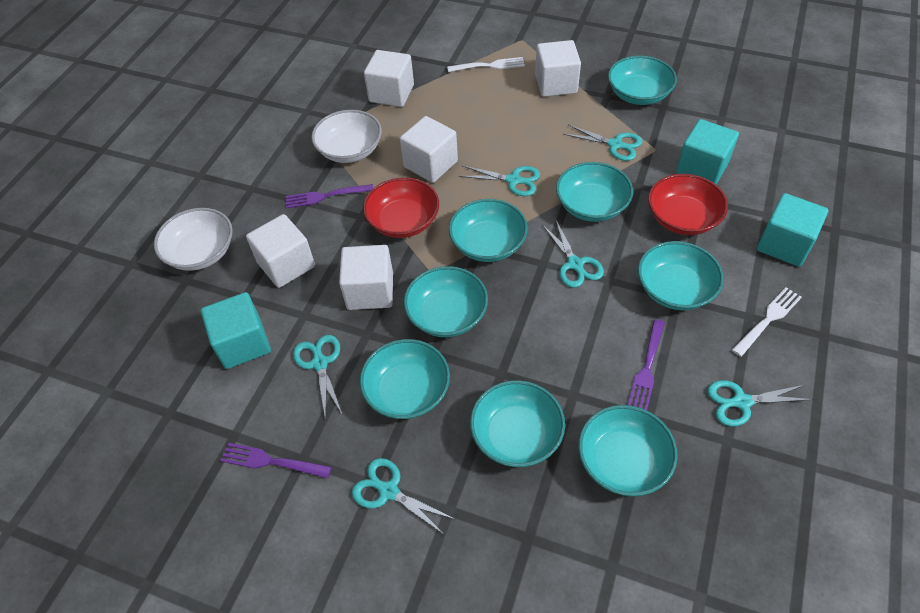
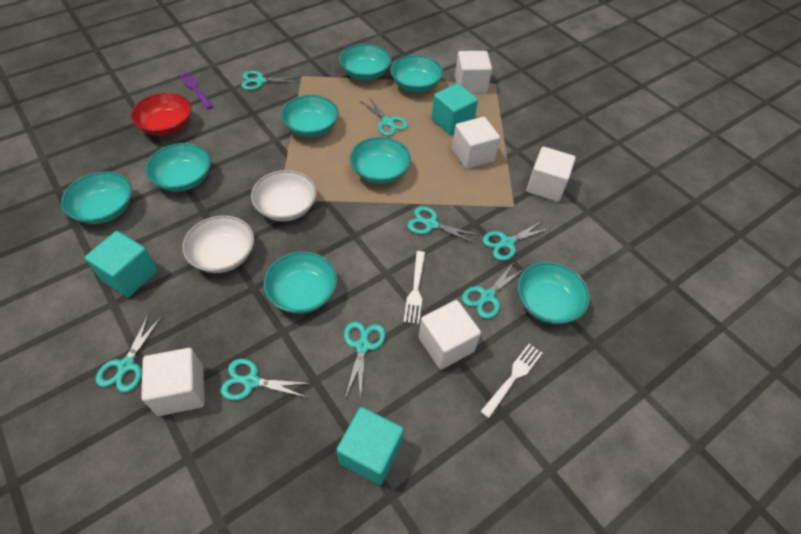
purple fork: [220,443,332,479] [286,184,373,208] [627,319,665,411] = 3 -> [178,71,213,109] = 1
red bowl: [363,177,439,238] [648,174,728,235] = 2 -> [131,93,192,136] = 1
turquoise scissors: [293,335,342,420] [352,458,456,535] [459,166,540,196] [542,220,604,288] [563,125,642,161] [707,380,813,427] = 6 -> [96,313,162,393] [220,359,312,400] [241,71,301,90] [344,321,386,401] [360,97,408,136] [407,206,480,244] [462,262,524,319] [482,221,551,261] = 8

